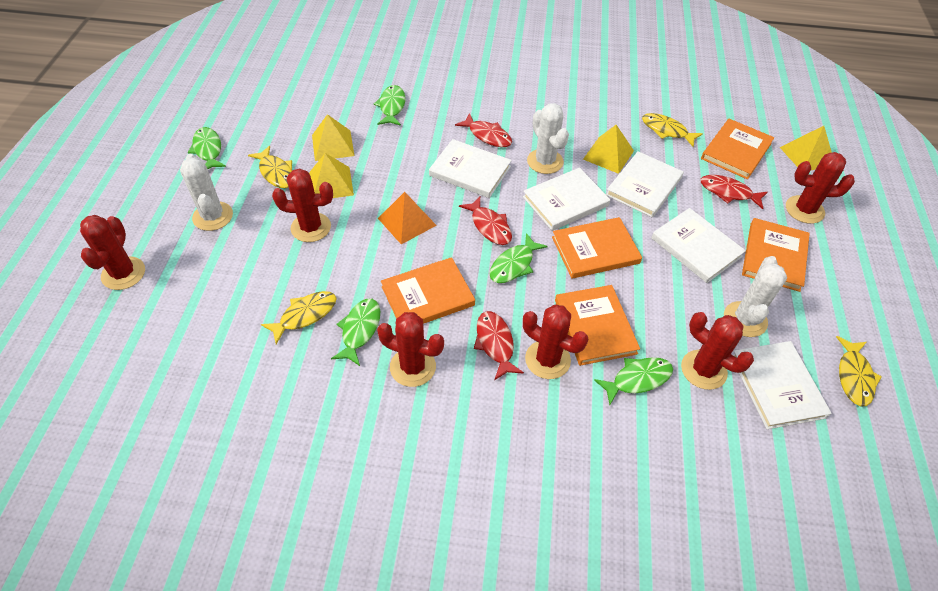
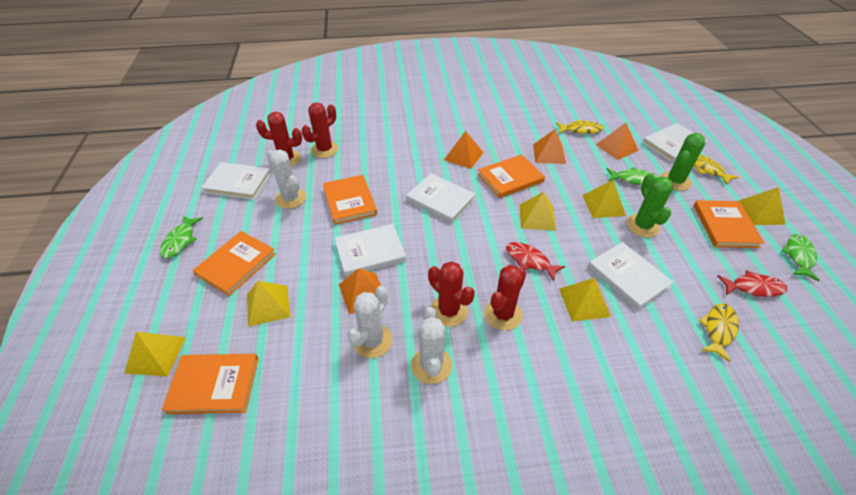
green cactus: none = 0 -> [626,174,673,237] [661,133,705,191] = 2
green fish: [188,127,226,169] [331,299,380,366] [374,85,405,126] [489,233,548,283] [594,357,673,405] = 5 -> [160,216,203,258] [607,167,659,185] [781,234,820,281] = 3
orange pyramid: [378,192,437,244] = 1 -> [339,268,388,315] [444,131,484,169] [533,129,566,164] [596,123,639,160] = 4
red cactus: [80,215,145,290] [272,169,333,242] [377,312,444,387] [523,304,588,379] [681,312,754,390] [786,152,855,224] = 6 -> [256,112,302,167] [302,102,338,158] [428,261,475,327] [484,265,526,330] = 4
red fish: [455,113,512,147] [459,197,512,245] [474,311,524,380] [700,175,768,209] = 4 -> [506,242,565,281] [717,270,788,297] = 2
yellow fish: [248,146,292,188] [261,291,337,344] [642,113,703,147] [836,336,882,406] = 4 -> [556,119,604,134] [694,155,739,185] [699,303,739,362] = 3
yellow pyramid: [309,153,354,198] [312,114,355,161] [583,125,634,174] [780,126,832,170] = 4 -> [124,332,186,376] [247,281,290,327] [520,192,556,231] [559,278,611,321] [582,180,626,218] [739,187,786,225] = 6

